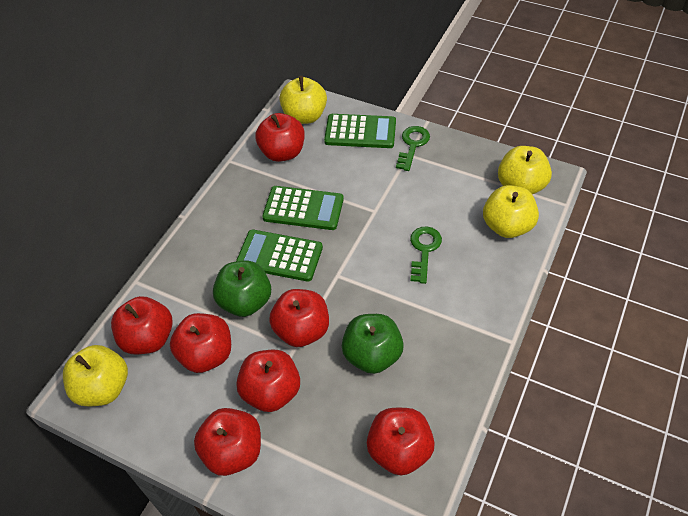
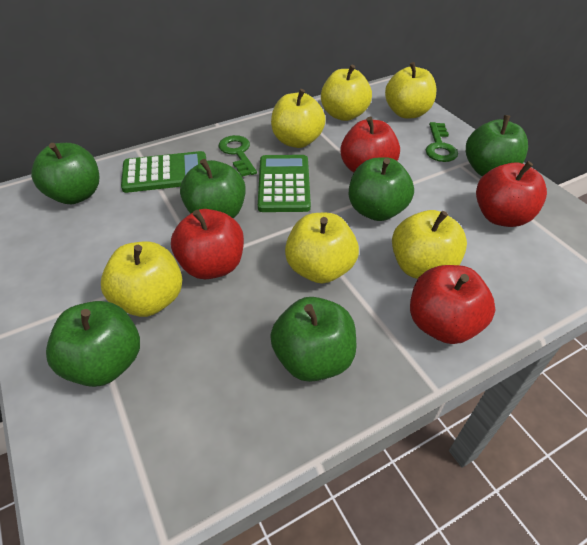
green apple: [213,261,271,317] [342,314,404,374] = 2 -> [31,143,99,204] [46,301,140,387] [180,159,246,218] [270,297,356,382] [349,157,414,221] [466,115,528,176] = 6
green calculator: [236,229,323,282] [262,186,344,230] [324,114,396,148] = 3 -> [121,151,206,193] [258,155,311,212] = 2
red apple: [111,296,173,354] [170,313,231,373] [194,408,261,476] [236,350,300,412] [255,113,305,162] [269,289,329,347] [367,408,435,475] = 7 -> [171,209,244,279] [340,117,400,172] [410,265,495,344] [476,161,547,227] = 4
yellow apple: [63,345,128,407] [279,76,327,124] [483,185,539,238] [498,146,552,194] = 4 -> [101,241,182,317] [271,89,326,148] [285,213,359,284] [321,64,372,121] [385,62,437,119] [392,210,467,279] = 6

